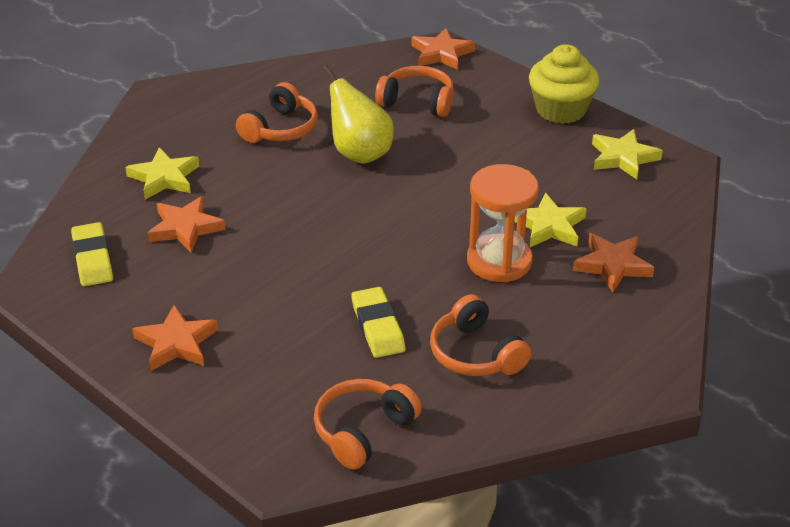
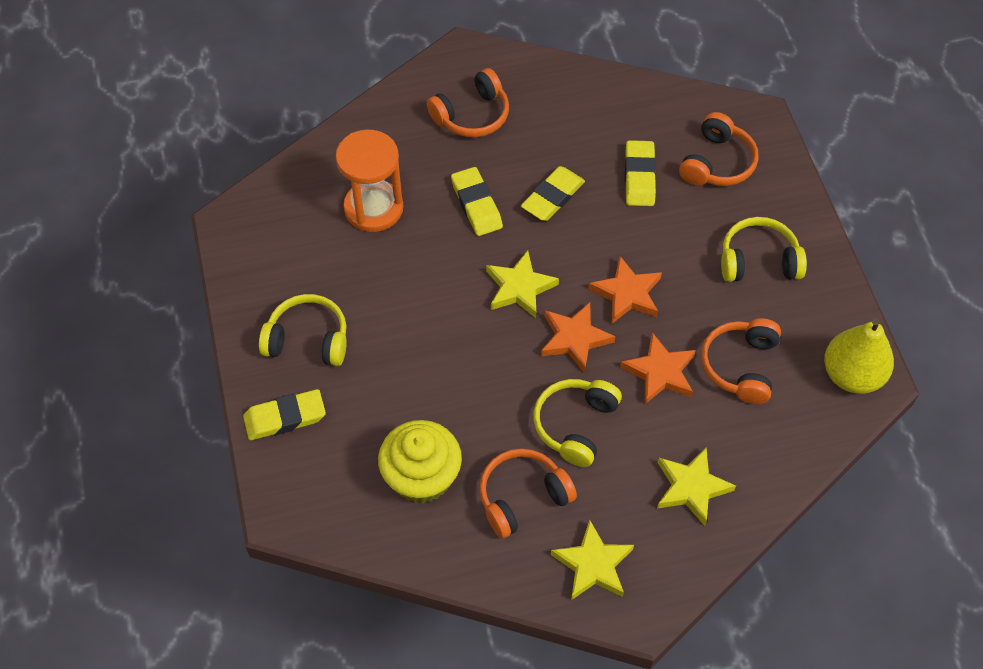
orange star: [132,304,218,371] [148,196,225,253] [412,28,475,70] [573,233,654,293] = 4 -> [541,302,616,373] [589,256,662,324] [620,332,696,404] = 3
yellow eraser: [71,222,113,286] [351,287,405,358] = 2 -> [243,389,326,440] [451,167,503,236] [521,166,585,221] [625,140,656,206] = 4
yellow headphones: none = 0 -> [259,294,347,366] [533,379,622,467] [721,217,807,282] = 3

